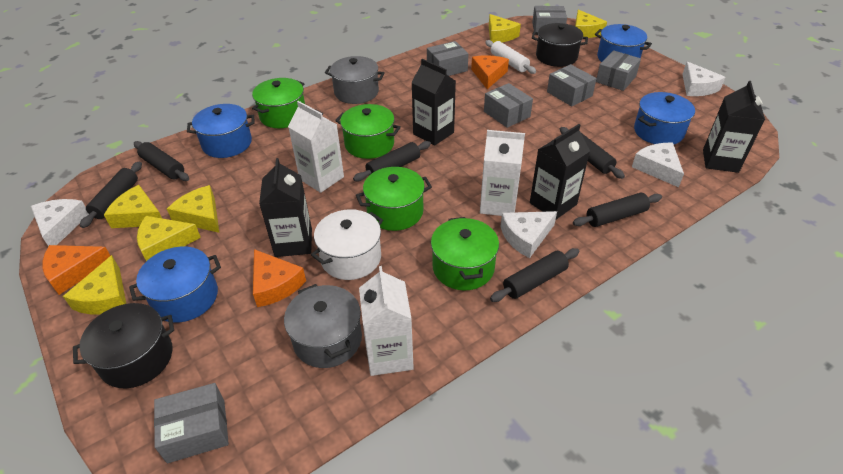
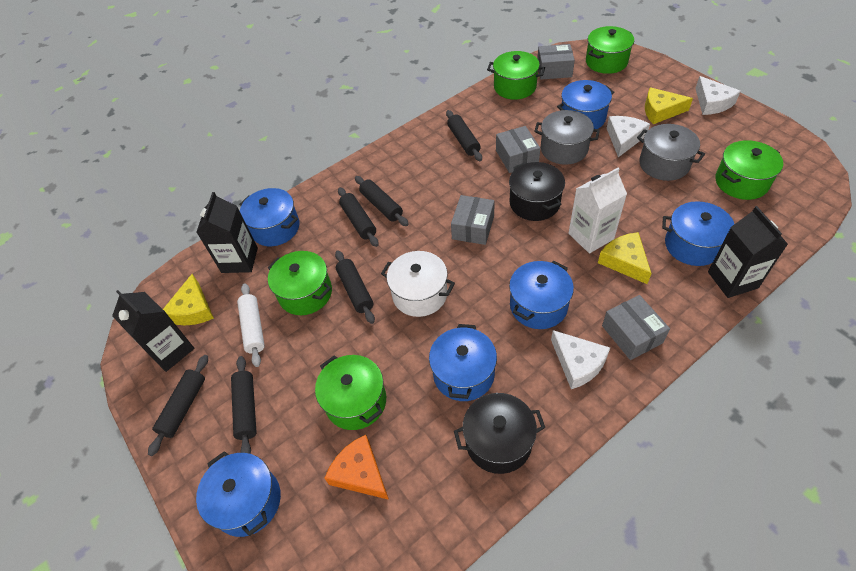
black carton: [259,158,312,257] [411,59,456,146] [530,124,590,219] [703,81,765,173] = 4 -> [112,290,194,372] [196,192,258,273] [708,206,788,298] = 3
blue pot: [129,246,221,323] [187,104,254,158] [595,24,652,62] [634,92,695,144] = 4 -> [196,451,281,537] [239,188,299,246] [429,324,497,401] [509,261,574,329] [557,80,614,129] [662,201,734,266] = 6
green pot: [252,78,305,128] [335,104,401,159] [356,167,432,231] [431,217,499,290] = 4 -> [268,251,332,315] [315,355,386,430] [487,51,545,100] [586,26,634,74] [715,140,783,200] = 5
grey box: [154,383,229,463] [427,41,468,76] [484,83,533,128] [532,6,567,32] [547,64,597,106] [596,50,641,91] = 6 -> [451,195,495,245] [496,126,540,173] [537,44,575,80] [602,295,670,360] = 4
orange cheese: [42,245,110,295] [253,249,306,307] [471,55,509,89] = 3 -> [324,435,389,500] = 1
white carton: [288,101,344,193] [359,266,414,376] [480,130,525,216] = 3 -> [568,168,627,253] = 1
white cheese: [31,199,89,246] [500,211,557,258] [632,143,684,187] [682,62,725,96] = 4 -> [551,330,610,389] [606,116,650,157] [695,76,741,115] = 3
yellow cheese: [63,255,126,315] [104,185,162,228] [137,216,201,261] [167,185,219,233] [489,14,521,43] [575,10,607,38] = 6 -> [163,274,214,325] [598,232,652,284] [645,87,693,124] = 3

